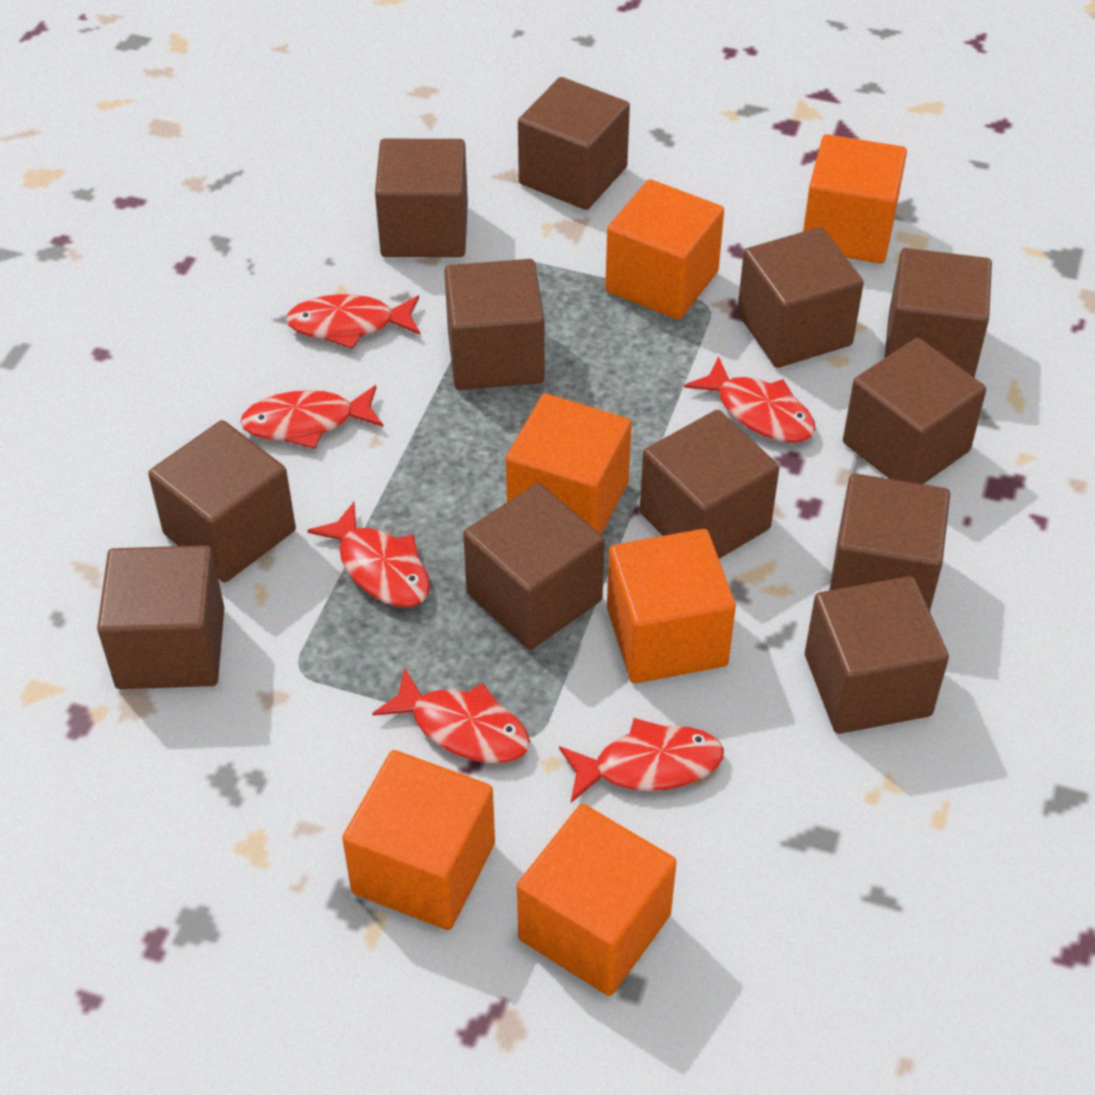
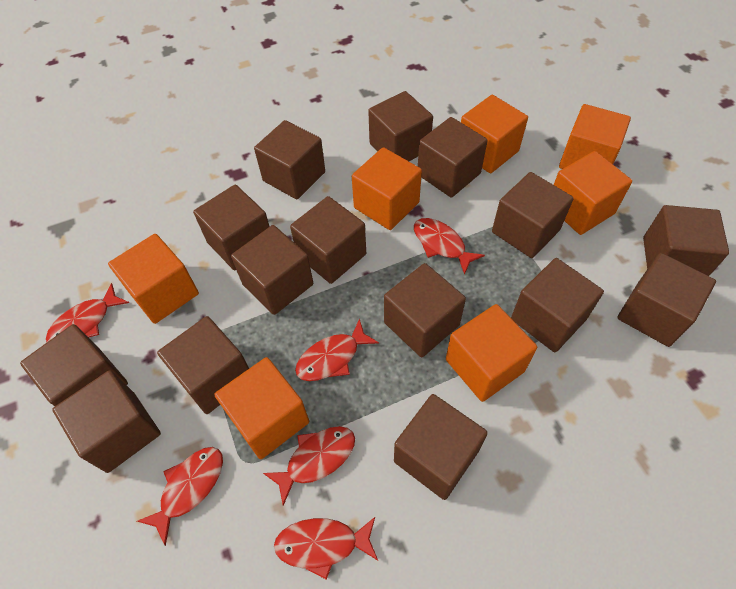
brown cube: [97,545,224,689] [148,420,296,582] [375,139,468,257] [444,259,545,390] [463,483,605,650] [518,77,630,210] [640,410,779,559] [737,227,864,368] [805,576,949,734] [829,473,950,611] [843,338,986,484] [884,248,992,378] = 12 -> [20,324,128,406] [52,370,161,473] [157,316,249,414] [193,185,270,270] [231,225,313,315] [254,120,325,199] [290,196,366,284] [368,91,433,161] [384,263,466,358] [394,394,488,500] [418,117,488,198] [492,172,574,258] [511,258,604,352] [617,253,716,347] [643,205,729,276] = 15
orange cube: [342,750,495,930] [506,393,632,534] [517,804,677,996] [605,179,724,320] [607,529,736,684] [803,134,907,264] = 6 -> [108,234,199,324] [214,357,309,459] [352,147,422,230] [446,304,537,402] [461,95,528,173] [554,151,632,235] [559,104,631,169] = 7

